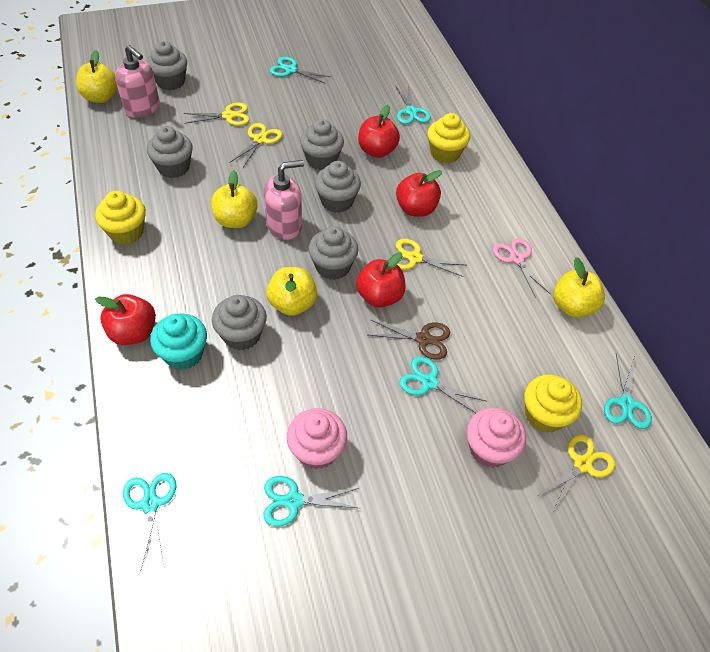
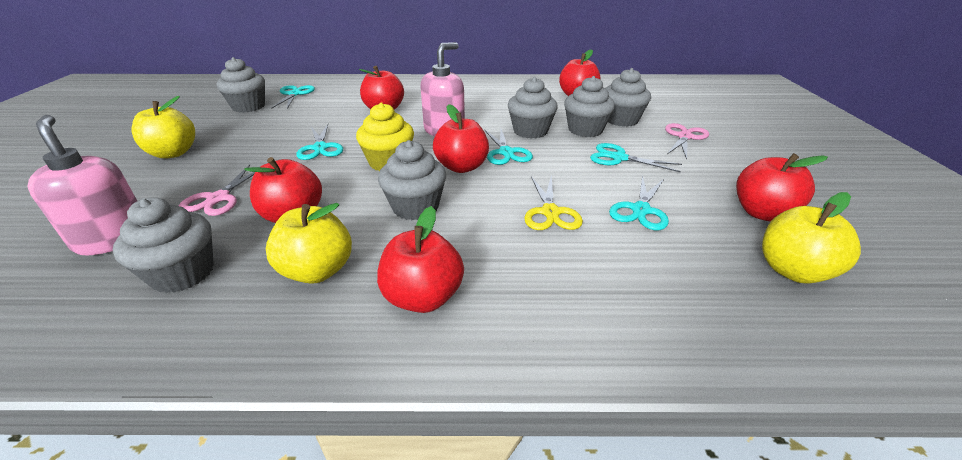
brown scissors: [369,320,450,360] = 1 -> none = 0
pink cupcake: [287,408,347,469] [467,407,526,468] = 2 -> none = 0
pink scissors: [493,238,550,298] = 1 -> [178,165,255,216] [665,123,709,160] = 2
red apple: [95,294,156,345] [356,252,405,308] [358,105,400,158] [396,170,442,217] = 4 -> [244,157,322,223] [359,66,404,110] [377,206,464,313] [433,104,489,173] [559,49,600,96] [736,153,828,222] = 6
turquoise cupcake: [150,314,207,370] = 1 -> none = 0
turquoise scissors: [123,473,176,573] [263,476,359,526] [270,57,331,84] [395,85,431,124] [400,357,486,413] [604,354,652,429] = 6 -> [271,85,315,109] [296,124,343,160] [484,129,533,165] [590,143,682,172] [609,175,669,230] = 5
yellow apple: [76,50,117,103] [211,170,258,228] [266,267,317,316] [553,257,605,318] = 4 -> [132,96,195,159] [266,203,352,284] [762,192,861,283] = 3
yellow cupcake: [95,191,146,244] [427,113,470,163] [524,374,582,433] = 3 -> [356,102,414,171] = 1
yellow scissors: [184,103,249,126] [229,123,282,168] [391,239,466,277] [537,434,615,511] = 4 -> [524,175,583,230] = 1

